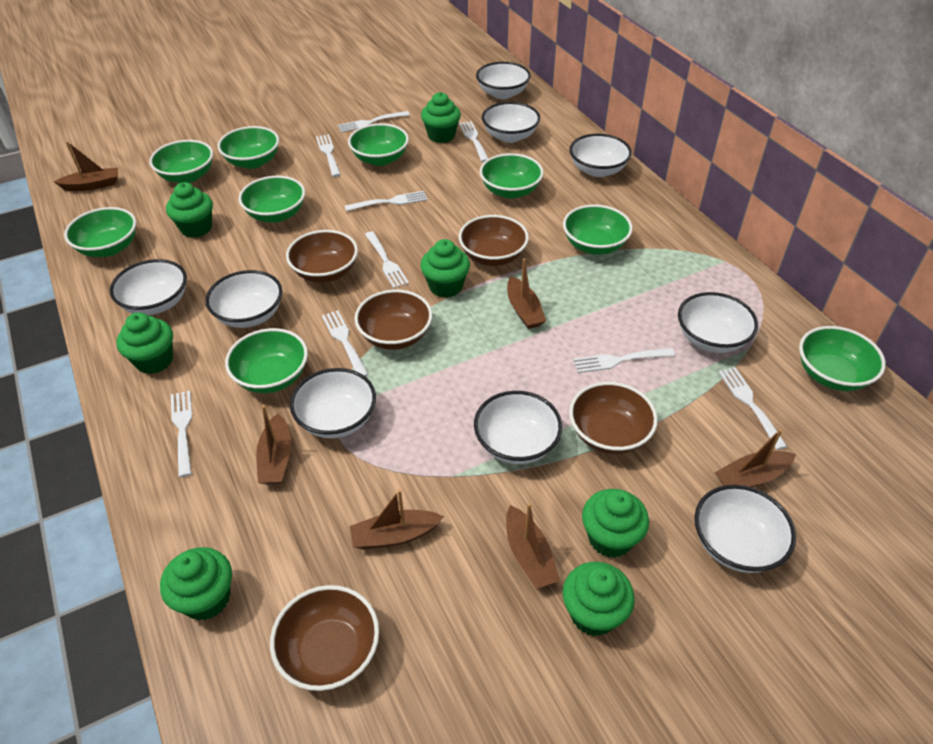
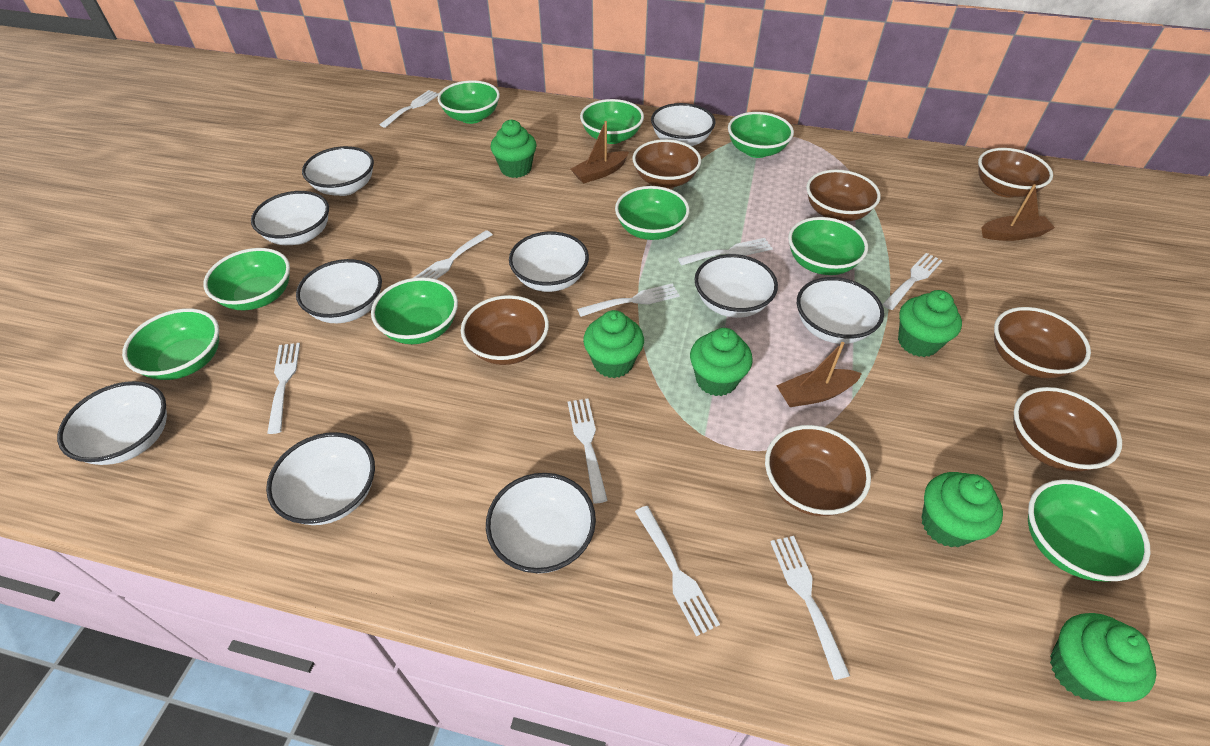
brown boat: [54,141,118,191] [256,405,291,484] [350,489,444,549] [506,503,560,589] [507,258,546,329] [715,429,796,487] = 6 -> [571,121,629,183] [776,342,862,407] [981,184,1055,241] = 3
brown bowl: [270,585,379,691] [286,230,358,283] [355,290,433,350] [459,215,529,266] [569,382,658,454] = 5 -> [461,295,549,365] [632,139,701,188] [765,425,871,516] [806,170,881,222] [978,148,1053,198] [994,307,1091,378] [1013,387,1122,472] = 7
green cupcake: [117,313,173,374] [160,547,232,620] [166,182,213,238] [420,239,470,298] [421,92,461,143] [562,562,635,636] [582,489,649,558] = 7 -> [490,120,536,178] [583,310,644,378] [690,328,753,396] [898,290,962,357] [921,472,1003,548] [1050,613,1156,702] = 6
white bowl: [110,259,187,315] [205,270,282,328] [290,368,376,438] [474,391,562,464] [476,62,531,99] [482,102,540,143] [569,134,632,177] [678,292,758,353] [694,485,796,573] = 9 -> [57,381,167,465] [251,191,329,245] [266,432,375,525] [296,259,382,323] [302,146,374,196] [486,473,596,573] [509,232,589,292] [651,103,715,146] [694,254,778,318] [797,277,884,344] = 10

